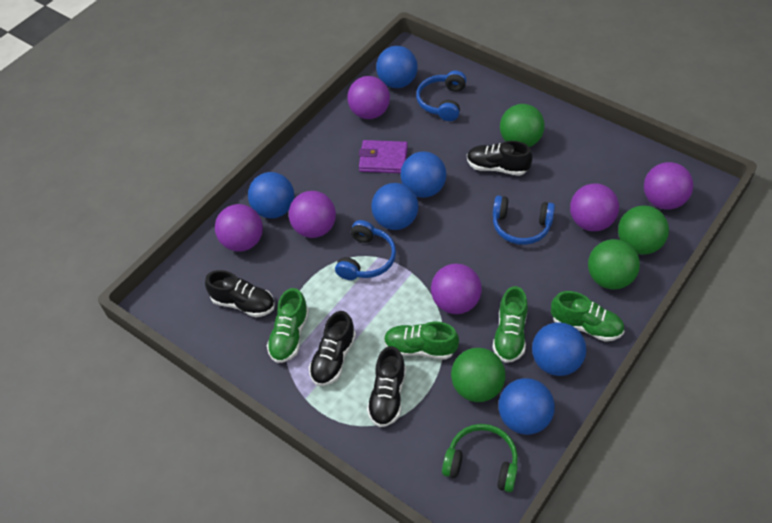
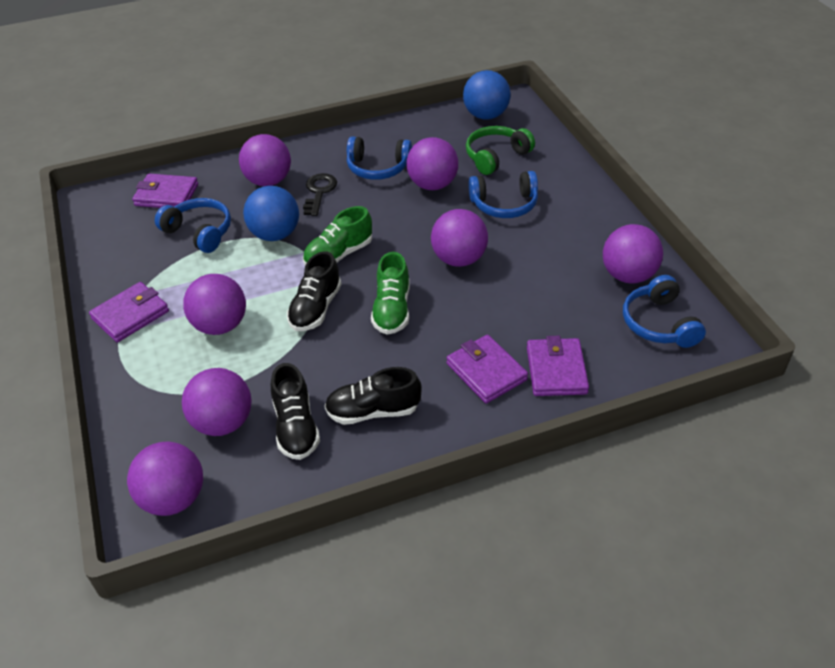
black key: none = 0 -> [303,173,337,216] = 1
black shoe: [205,270,275,317] [309,311,356,386] [367,346,406,427] [467,141,533,176] = 4 -> [271,363,320,460] [287,251,342,331] [324,367,422,425] = 3
blue ball: [248,172,294,219] [371,183,418,230] [376,46,418,88] [400,152,446,198] [498,378,555,435] [532,322,586,376] = 6 -> [243,186,299,241] [463,70,510,120] = 2
blue headphones: [335,220,396,280] [416,71,466,121] [493,196,555,245] = 3 -> [155,198,231,253] [347,136,412,180] [468,171,538,218] [623,275,706,348] = 4
green ball: [451,348,506,402] [500,104,545,147] [588,239,640,290] [618,206,669,255] = 4 -> none = 0
green shoe: [267,288,309,363] [384,322,459,360] [492,286,528,363] [551,291,624,342] = 4 -> [303,206,372,266] [371,252,410,335] = 2
purple ball: [215,204,263,252] [289,191,336,238] [347,76,390,119] [431,264,482,314] [570,183,619,231] [644,162,693,210] = 6 -> [127,441,203,516] [182,368,252,436] [183,274,246,335] [239,134,291,186] [407,137,458,190] [431,209,488,267] [603,224,663,284] = 7
purple wallet: [359,140,408,173] = 1 -> [89,282,169,342] [132,174,198,208] [447,335,528,403] [527,336,589,396] = 4

